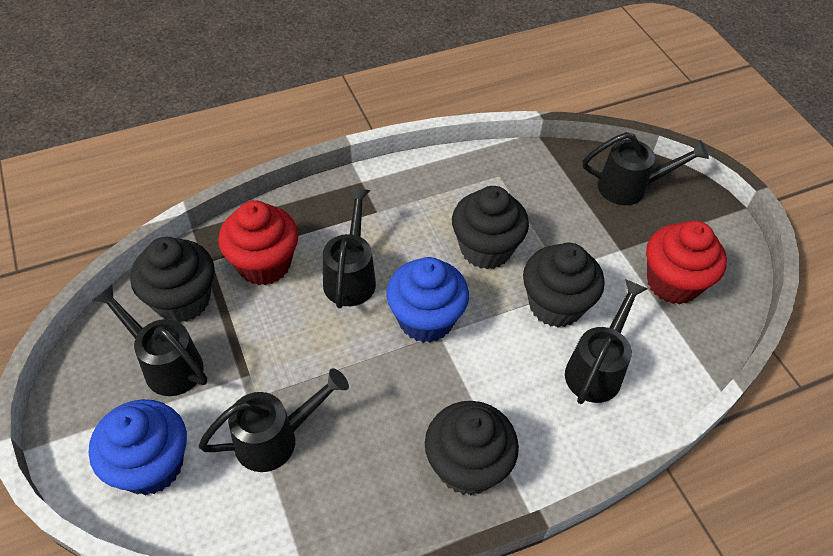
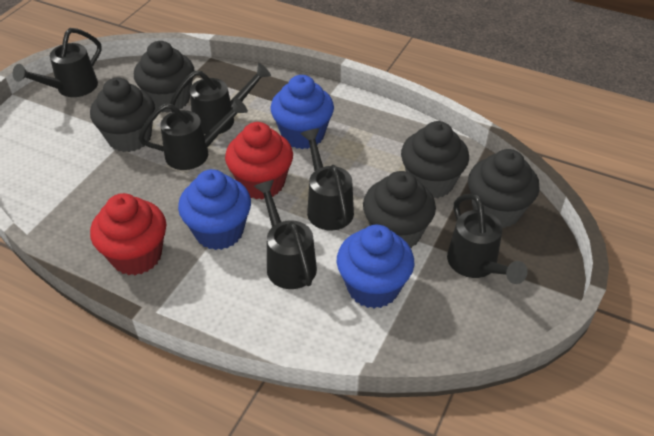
black cupcake: [130,237,215,323] [425,401,519,495] [452,186,529,269] [523,243,604,327] = 4 -> [90,77,155,152] [134,41,194,113] [363,171,436,248] [401,121,469,198] [468,149,540,228] = 5
black watering can: [93,284,207,396] [199,368,349,472] [323,188,376,308] [565,279,647,404] [583,132,709,205] = 5 -> [13,28,102,97] [138,98,248,170] [170,63,271,134] [254,180,317,289] [300,128,354,230] [447,194,528,284] = 6
blue cupcake: [89,399,187,495] [386,257,469,343] = 2 -> [178,169,251,250] [270,75,334,149] [337,225,414,308] = 3

